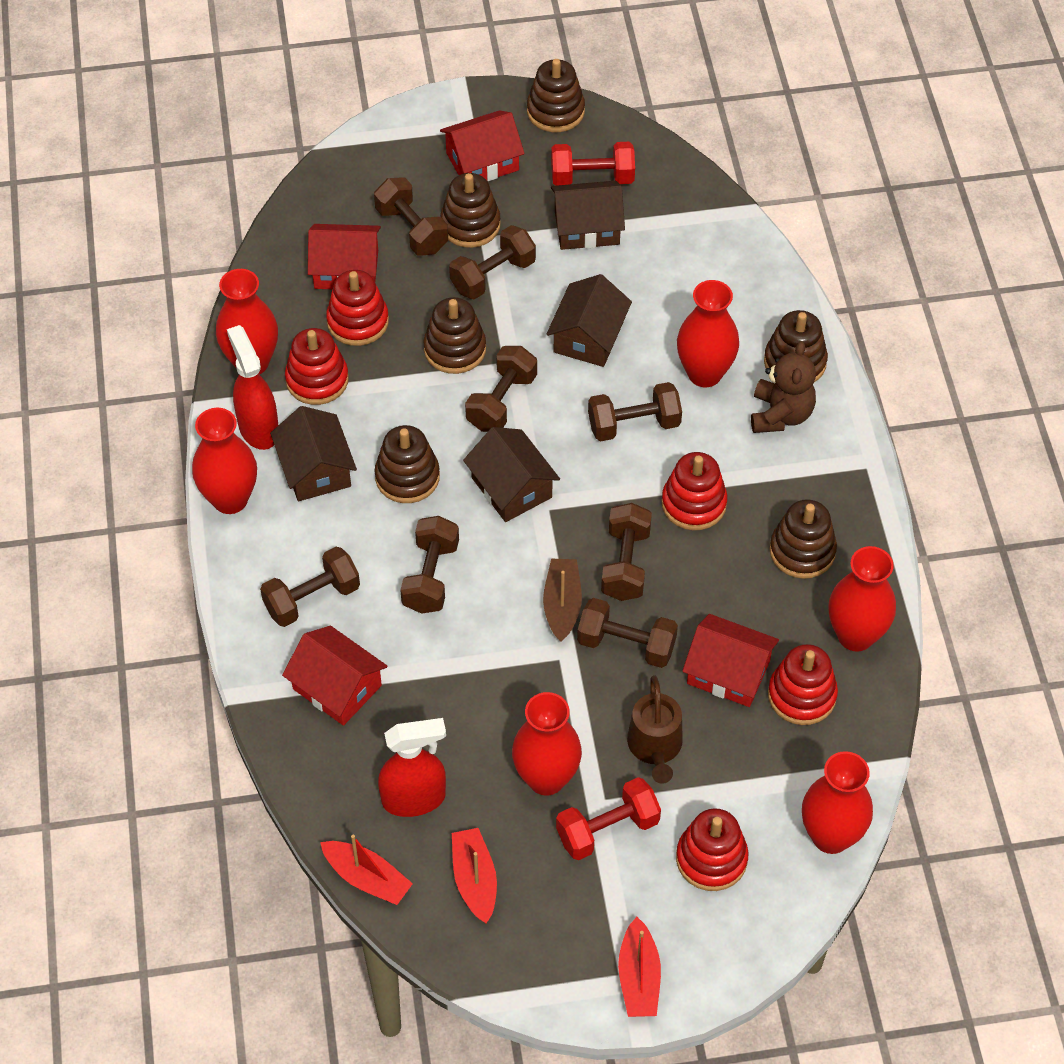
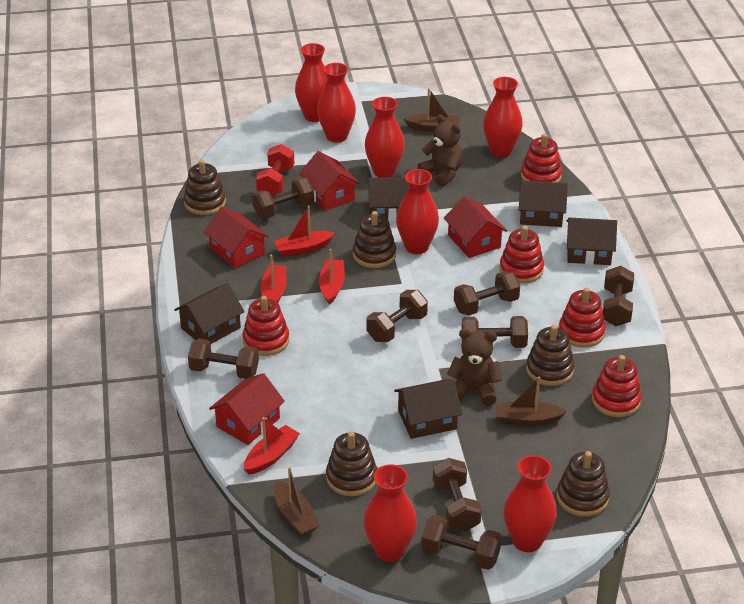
brown boat: [543,559,582,642] = 1 -> [274,467,320,536] [403,88,460,132] [496,377,567,426] = 3
brown house: [270,406,357,501] [463,427,560,522] [546,274,632,367] [551,181,625,250] = 4 -> [174,283,245,344] [367,177,409,222] [394,380,462,439] [519,180,568,227] [567,217,617,265] = 5
brown stacking toy: [375,425,440,503] [423,297,486,374] [440,173,501,248] [527,59,585,132] [764,310,828,382] [770,499,837,579] = 6 -> [184,160,226,215] [326,431,377,496] [353,211,396,268] [526,325,574,386] [557,451,610,517] = 5
brown teddy bear: [751,341,816,433] = 1 -> [418,115,463,187] [447,329,502,406] = 2
brown watering can: [627,675,683,784] = 1 -> none = 0
red boat: [320,834,413,905] [452,828,497,924] [618,917,661,1017] = 3 -> [244,417,300,475] [260,255,287,302] [274,206,335,257] [319,249,345,305] = 4
red dumbbell: [551,142,635,186] [556,777,661,860] = 2 -> [256,144,294,196] = 1
red spray bottle: [227,325,278,450] [378,718,446,817] = 2 -> none = 0
red vase: [192,408,257,514] [216,269,278,374] [512,692,582,795] [677,280,739,387] [802,751,873,854] [828,546,896,652] = 6 -> [295,43,327,122] [317,63,356,143] [364,464,417,562] [365,97,405,178] [396,169,439,254] [483,77,523,157] [504,455,557,552] = 7

